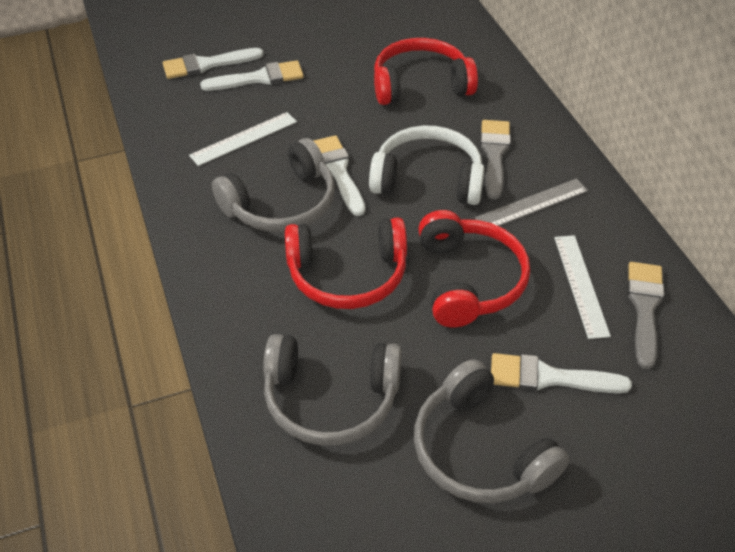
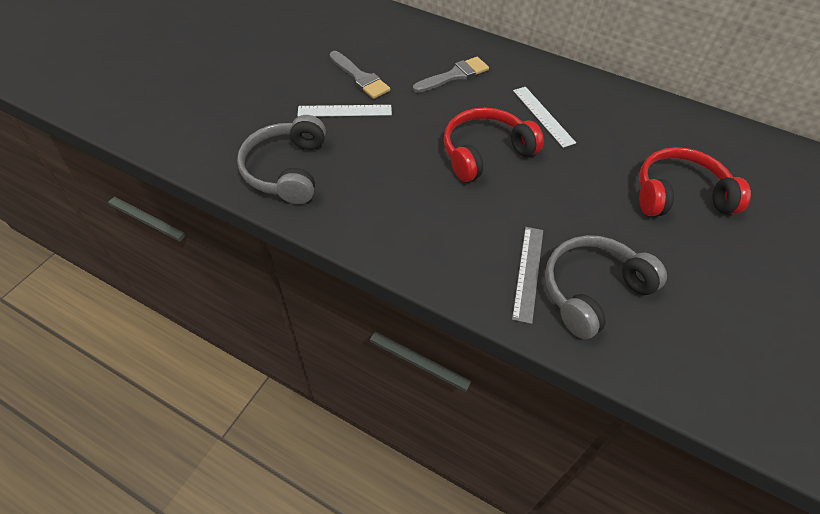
grey headphones: [212,138,335,232] [263,334,402,446] [414,359,569,503] = 3 -> [237,115,326,204] [545,235,667,339] = 2
red headphones: [285,217,407,309] [374,38,478,105] [418,210,530,327] = 3 -> [444,107,544,182] [639,147,751,216] = 2
white brush: [163,48,263,79] [200,60,304,91] [314,135,365,216] [491,353,632,393] = 4 -> none = 0
white headphones: [369,126,484,205] = 1 -> none = 0

